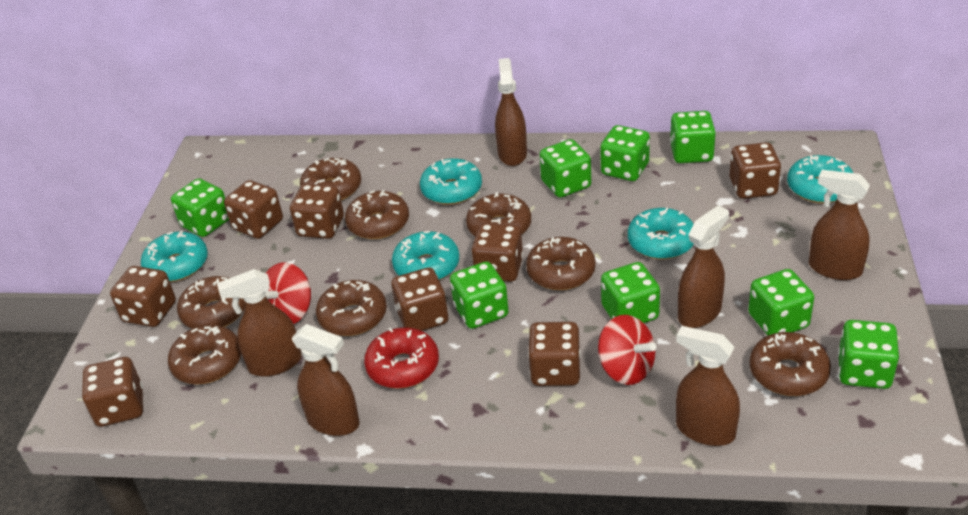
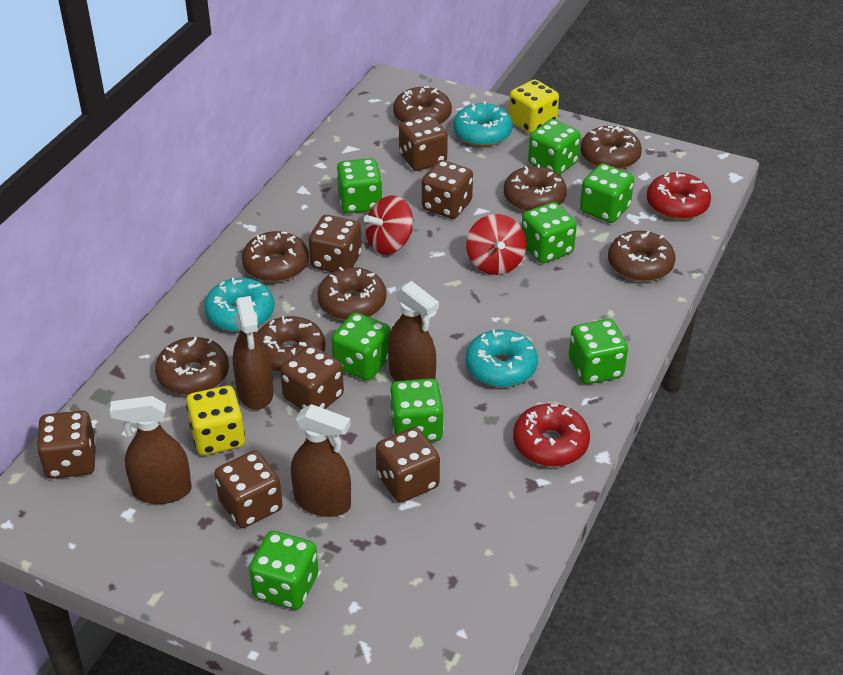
brown dice: [82,357,143,427] [110,266,176,327] [224,180,283,239] [290,184,344,239] [391,267,448,331] [471,223,523,282] [528,322,581,386] [729,142,781,199] = 8 -> [37,410,96,479] [215,450,283,528] [280,345,344,409] [309,215,362,272] [376,427,440,503] [399,115,448,171] [422,160,473,219] = 7
brown spray bottle: [217,269,302,377] [292,324,359,436] [495,58,527,166] [676,326,740,446] [678,205,729,328] [809,170,870,280] = 6 -> [110,396,192,504] [233,296,273,410] [291,404,351,517] [388,281,439,381] = 4
red donut: [364,327,439,389] = 1 -> [513,404,590,467] [647,171,711,220] = 2
turquoise donut: [141,231,208,282] [392,231,459,280] [420,158,482,205] [628,207,694,259] [787,155,853,204] = 5 -> [204,278,274,332] [453,101,513,146] [466,330,538,387] = 3
yellow dice: none = 0 -> [186,386,245,455] [509,80,559,134] = 2

